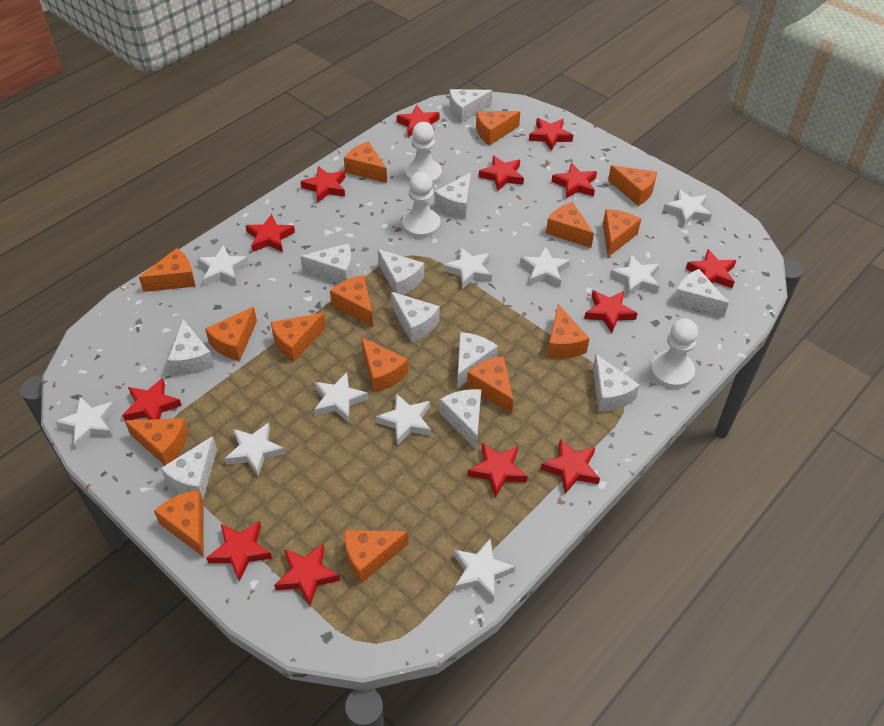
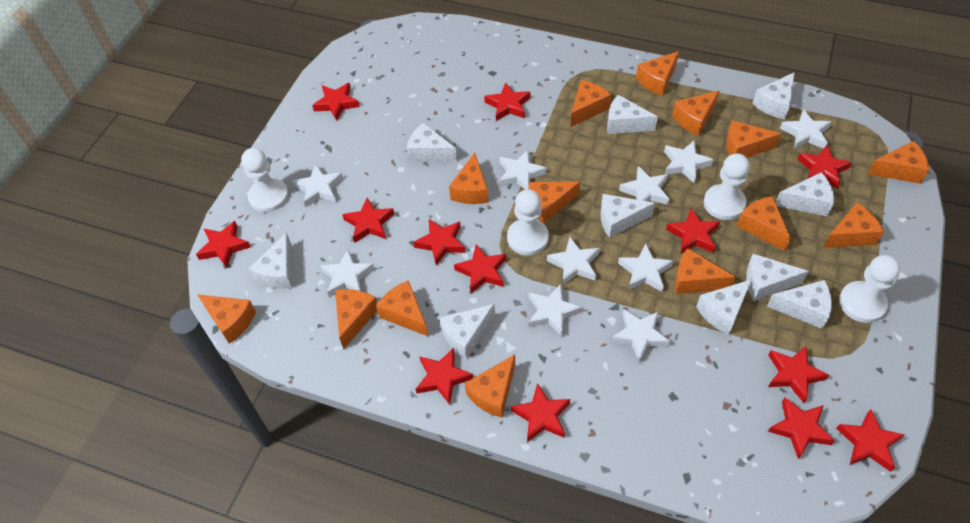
orange cheese: [125,418,188,465] [139,248,195,292] [154,490,204,557] [205,307,257,361] [271,313,326,362] [330,275,373,327] [344,141,387,183] [344,530,409,583] [361,337,408,393] [467,356,514,414] [476,111,520,145] [546,202,594,248] [547,304,590,358] [603,209,641,257] [608,165,657,206] = 15 -> [197,294,256,343] [335,289,377,349] [376,280,428,336] [449,152,488,204] [464,354,515,418] [529,182,580,223] [570,80,611,127] [636,51,679,96] [672,91,719,136] [675,248,735,294] [726,120,781,158] [736,196,791,251] [823,203,884,248] [868,141,929,184] = 14
white cheese: [161,436,217,500] [167,319,214,375] [300,243,352,283] [378,249,424,295] [391,292,440,342] [434,173,471,218] [440,389,481,449] [449,89,493,123] [457,332,498,389] [593,354,640,412] [673,269,729,318] = 11 -> [249,233,292,289] [407,122,457,162] [439,304,495,359] [600,194,655,238] [607,95,658,134] [696,279,752,335] [746,254,809,301] [752,72,795,119] [767,280,832,329] [775,172,834,217] = 10
white pawn: [402,172,440,238] [405,122,442,185] [650,319,698,389] = 3 -> [241,148,289,212] [507,189,549,256] [704,153,750,220] [839,255,900,323] = 4

